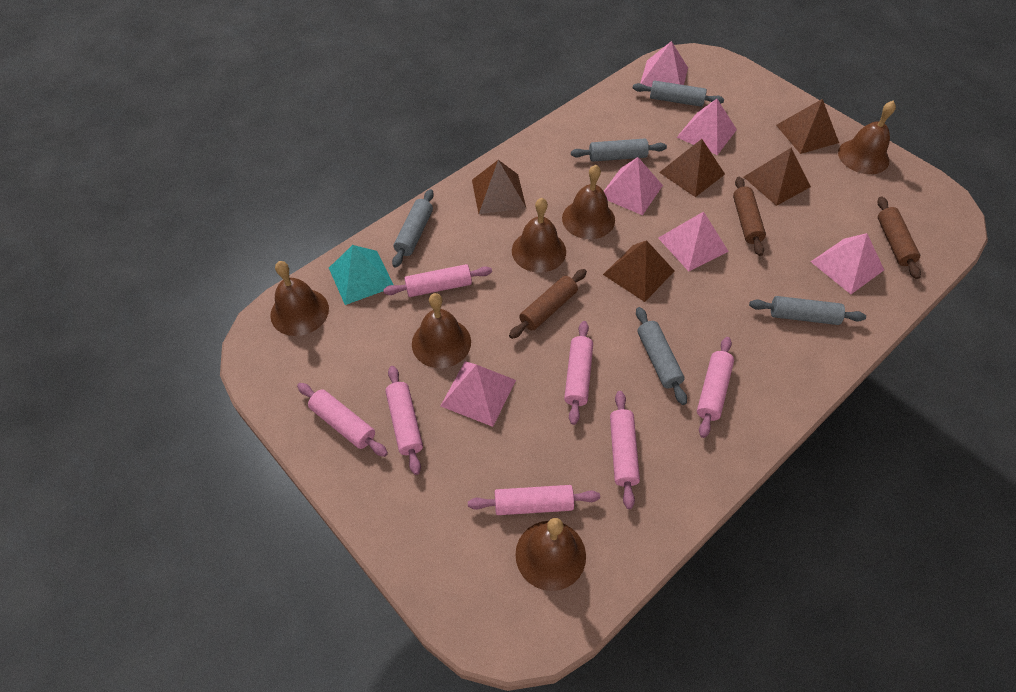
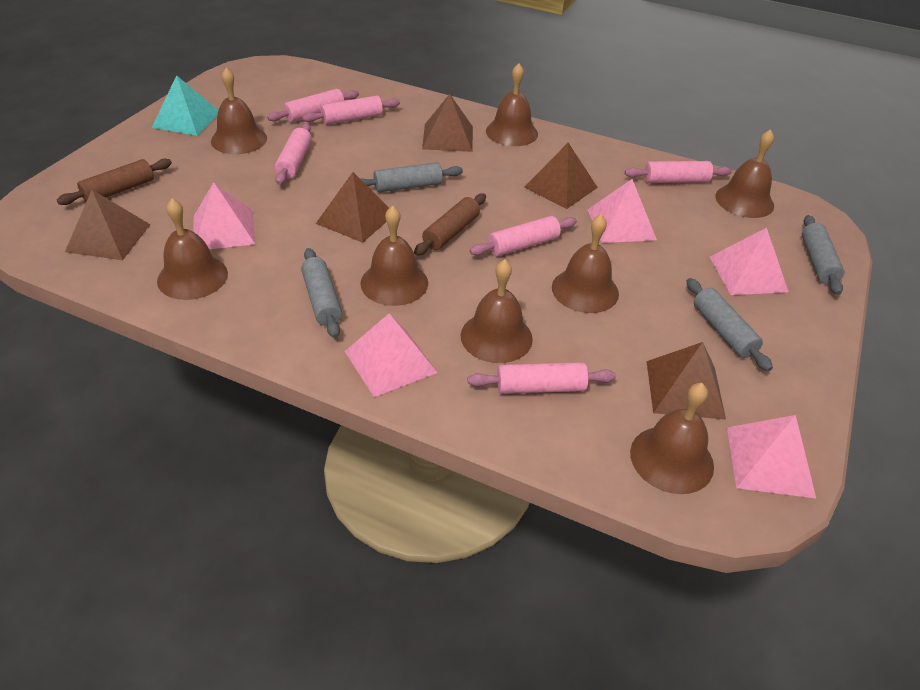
brown bell: [270,261,329,336] [412,293,471,368] [512,198,566,273] [515,518,586,591] [562,165,615,239] [838,100,896,174] = 6 -> [157,199,228,300] [211,68,267,154] [360,206,428,306] [461,259,533,363] [486,63,538,146] [552,214,619,313] [630,383,714,494] [715,129,774,218] = 8
brown rolling pin: [509,269,587,339] [733,177,766,256] [878,196,921,279] = 3 -> [57,159,172,205] [414,194,486,256] = 2
grey rolling pin: [392,189,434,268] [571,138,667,162] [633,81,724,107] [636,307,687,405] [749,296,866,325] = 5 -> [301,248,342,338] [360,162,463,192] [686,278,773,371] [802,215,844,295] = 4
pink pyramid: [441,361,516,427] [604,157,663,215] [640,41,688,87] [658,211,729,271] [677,99,737,155] [811,233,884,294] = 6 -> [194,182,255,249] [345,313,438,397] [587,179,657,243] [710,228,789,295] [727,415,816,498] = 5
pink rolling pin: [297,383,388,457] [383,264,492,297] [385,366,423,475] [468,485,600,515] [564,321,593,425] [610,391,640,509] [697,337,734,438] = 7 -> [267,89,359,122] [275,124,312,185] [302,96,400,125] [468,362,616,394] [470,216,577,256] [625,161,732,183] = 6

